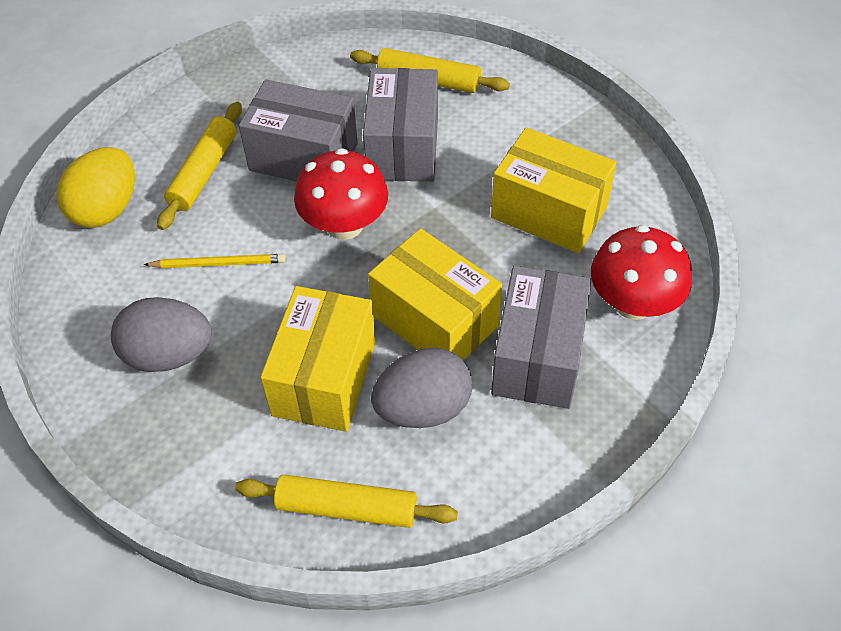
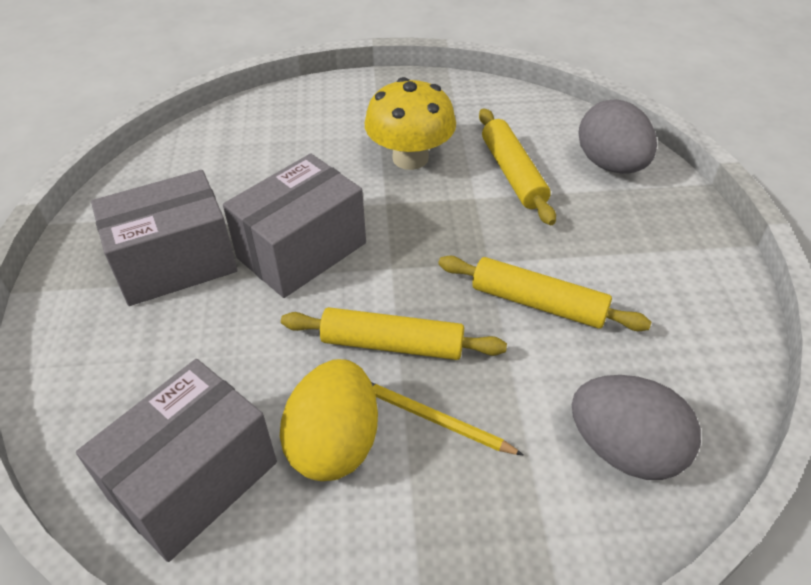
red mushroom: [294,148,388,240] [591,225,692,320] = 2 -> none = 0
yellow box: [260,286,376,432] [368,228,502,361] [491,128,617,254] = 3 -> none = 0
yellow mushroom: none = 0 -> [365,77,456,170] = 1

